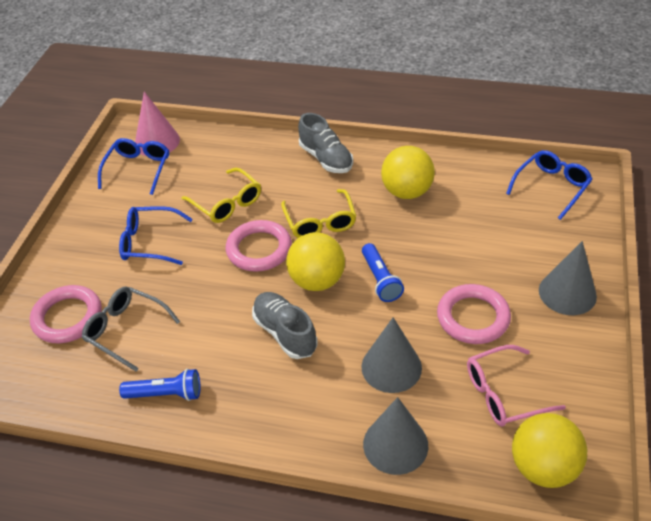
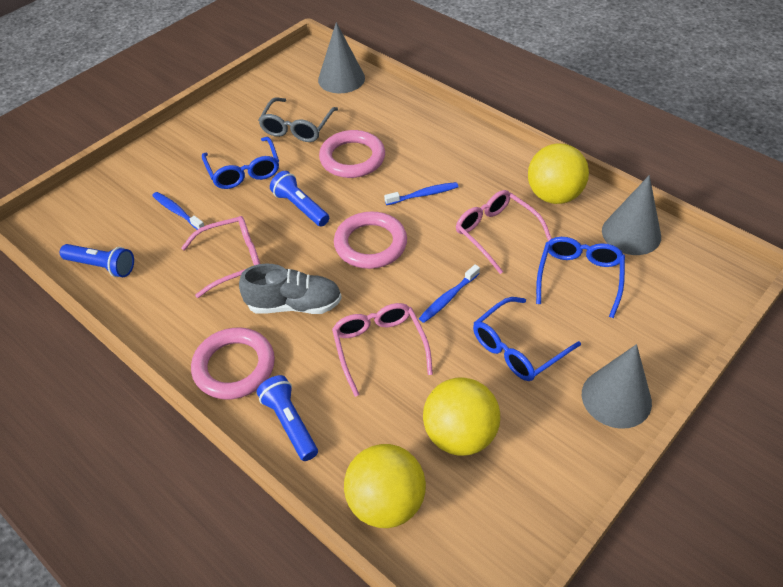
blue flashlight: [119,369,200,401] [362,243,404,302] = 2 -> [60,244,134,277] [257,375,318,461] [270,171,329,227] = 3
blue toothbrush: none = 0 -> [152,192,204,230] [384,182,458,205] [419,264,480,323] = 3
grey shoe: [252,292,317,359] [298,113,353,173] = 2 -> [239,264,342,314] = 1
pink cone: [135,92,180,156] = 1 -> none = 0
pink glasses: [467,345,566,426] = 1 -> [181,216,260,298] [332,303,433,397] [456,190,552,274] = 3
yellow glasses: [181,168,261,223] [281,189,356,238] = 2 -> none = 0

